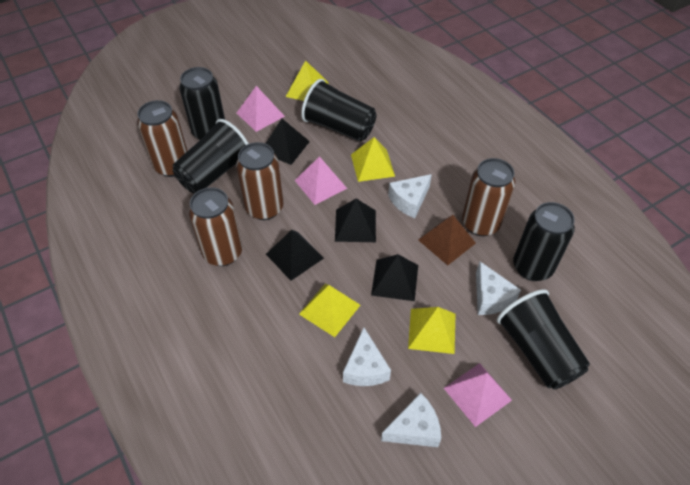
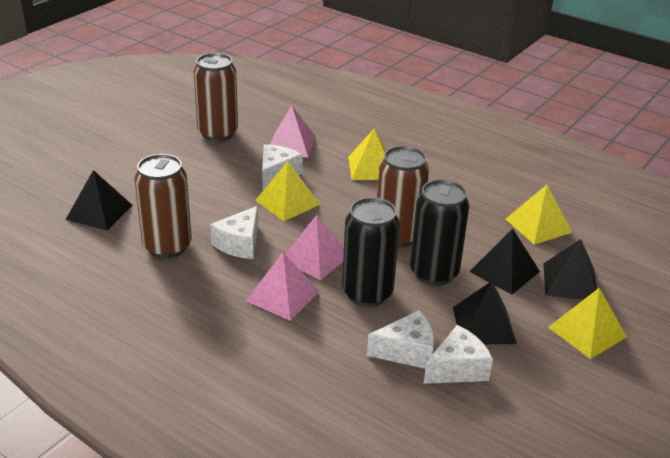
black cup: [173,119,249,193] [301,79,377,142] [497,289,590,390] = 3 -> none = 0
brown can: [137,100,187,177] [189,187,243,266] [236,142,283,220] [462,158,515,236] = 4 -> [134,154,192,259] [193,53,238,142] [377,146,429,247] = 3
brown pyramid: [418,215,476,265] = 1 -> none = 0

